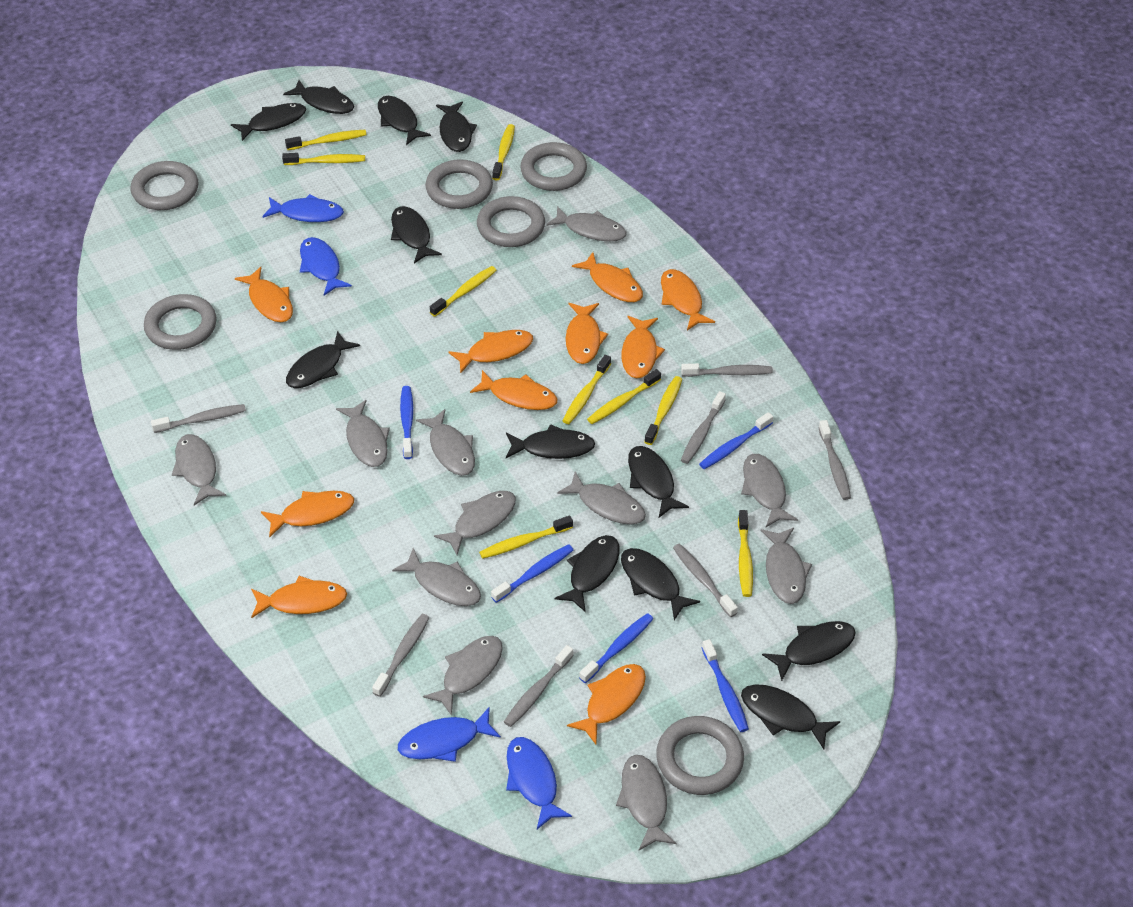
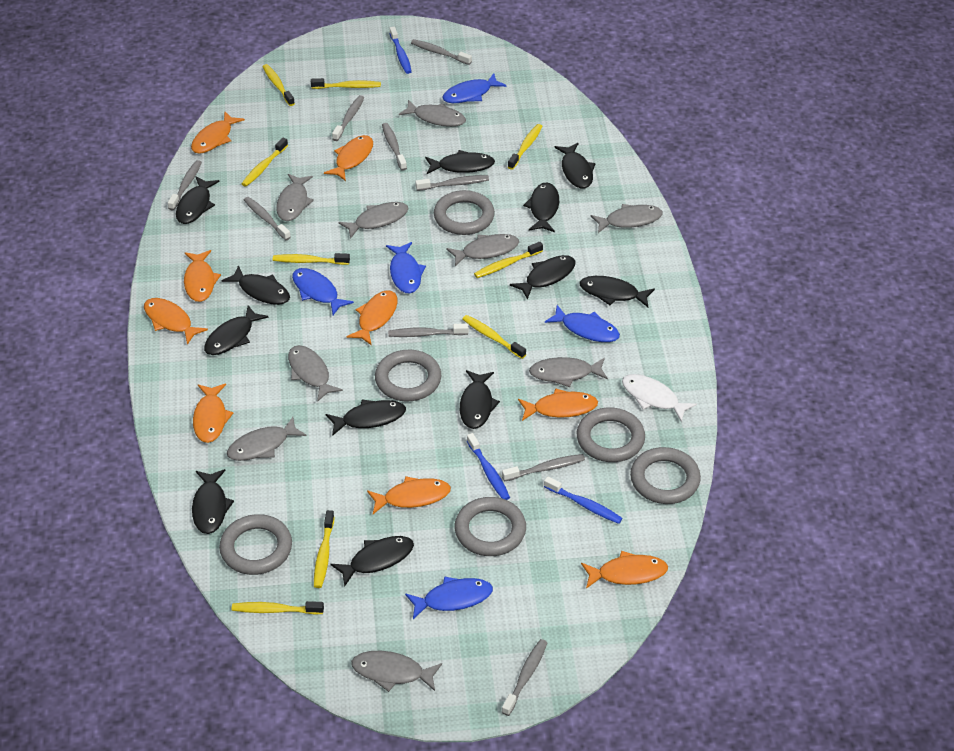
blue fish: [262,194,344,222] [300,237,352,295] [398,707,501,762] [506,737,572,829] = 4 -> [292,268,354,315] [386,242,426,294] [405,576,493,619] [442,73,506,103] [545,305,620,342] = 5
blue toothbrush: [400,386,413,459] [491,544,573,603] [579,613,653,683] [699,412,773,469] [702,639,749,732] = 5 -> [390,27,412,74] [467,433,510,500] [544,476,623,524] = 3
grey fish: [172,434,226,505] [336,400,390,467] [392,548,481,606] [416,409,475,476] [423,636,503,716] [434,491,516,555] [546,206,627,242] [557,471,646,524] [616,755,676,850] [741,454,798,527] [760,527,812,604] = 11 -> [227,417,307,461] [276,174,314,221] [288,345,343,402] [338,202,409,239] [351,651,442,692] [399,100,466,127] [446,234,519,266] [529,357,608,387] [591,204,663,233] = 9
grey toothbrush: [151,404,246,433] [372,614,430,697] [504,645,574,727] [673,544,738,617] [681,363,773,377] [681,391,726,464] [818,420,851,500] = 7 -> [168,160,202,210] [244,197,291,240] [332,95,364,141] [382,123,407,171] [388,323,469,337] [411,39,472,65] [415,175,489,191] [502,454,585,481] [502,639,547,716] = 9
orange fish: [235,267,293,322] [251,576,347,618] [261,491,354,538] [448,330,533,374] [470,370,557,410] [566,303,608,364] [567,664,646,744] [572,252,643,302] [622,316,665,379] [661,269,715,330] = 10 -> [144,298,208,345] [184,250,221,302] [191,111,245,154] [193,384,233,443] [324,135,373,181] [347,290,398,346] [367,476,451,514] [518,388,598,421] [581,551,668,589] = 9
white fish: none = 0 -> [622,374,697,422] = 1

